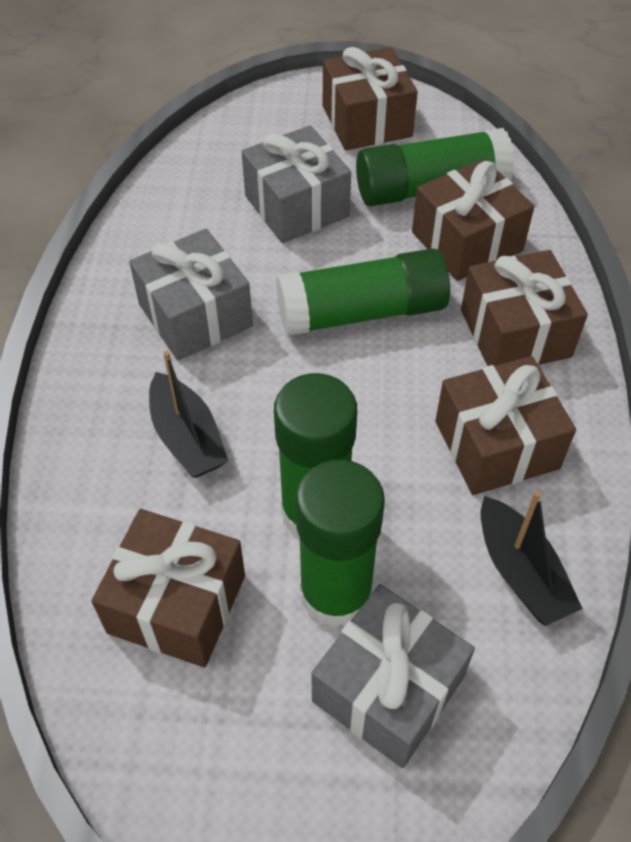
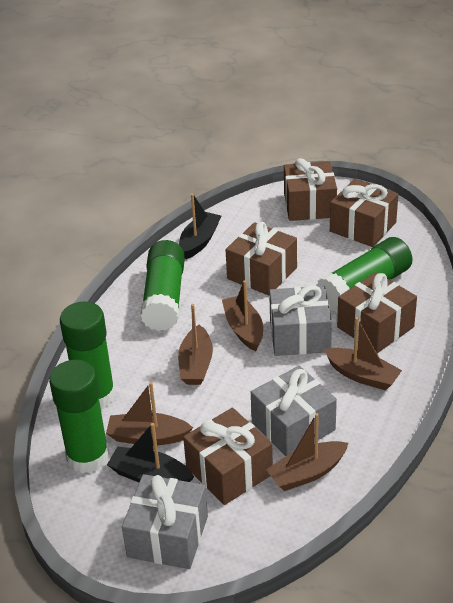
brown boat: none = 0 -> [106,382,193,445] [178,304,213,385] [222,280,263,351] [266,413,348,491] [324,317,402,391] = 5

